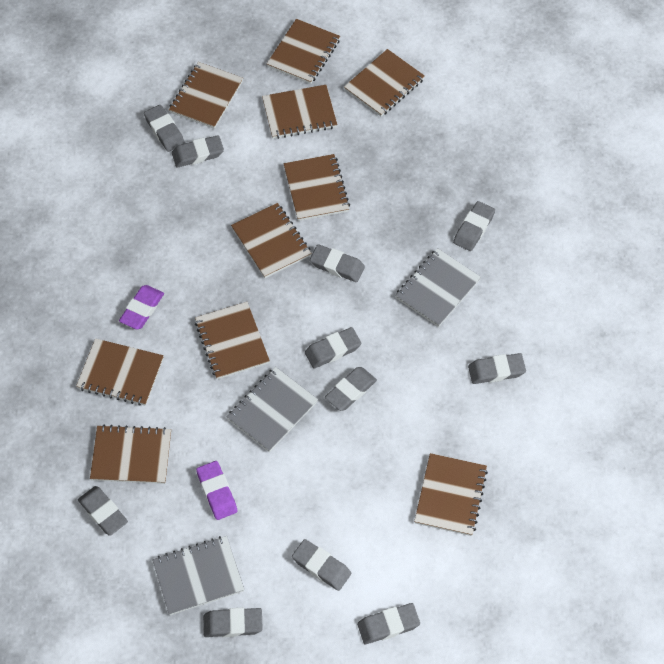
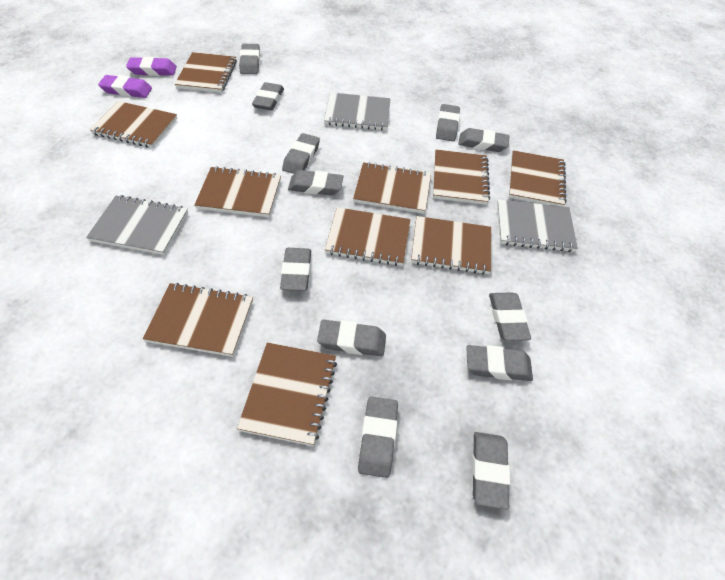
grey eraser: [78,486,128,536] [144,105,185,152] [172,135,224,168] [203,608,263,637] [292,539,351,591] [305,327,361,368] [310,244,365,282] [325,367,377,411] [357,603,420,644] [453,201,495,251] [468,353,526,384] = 11 -> [239,44,260,74] [252,82,284,110] [280,248,311,291] [282,133,320,174] [288,170,344,195] [317,320,386,356] [358,396,398,478] [436,104,460,141] [458,128,509,152] [466,345,533,381] [472,432,510,510] [489,293,531,341] = 12

